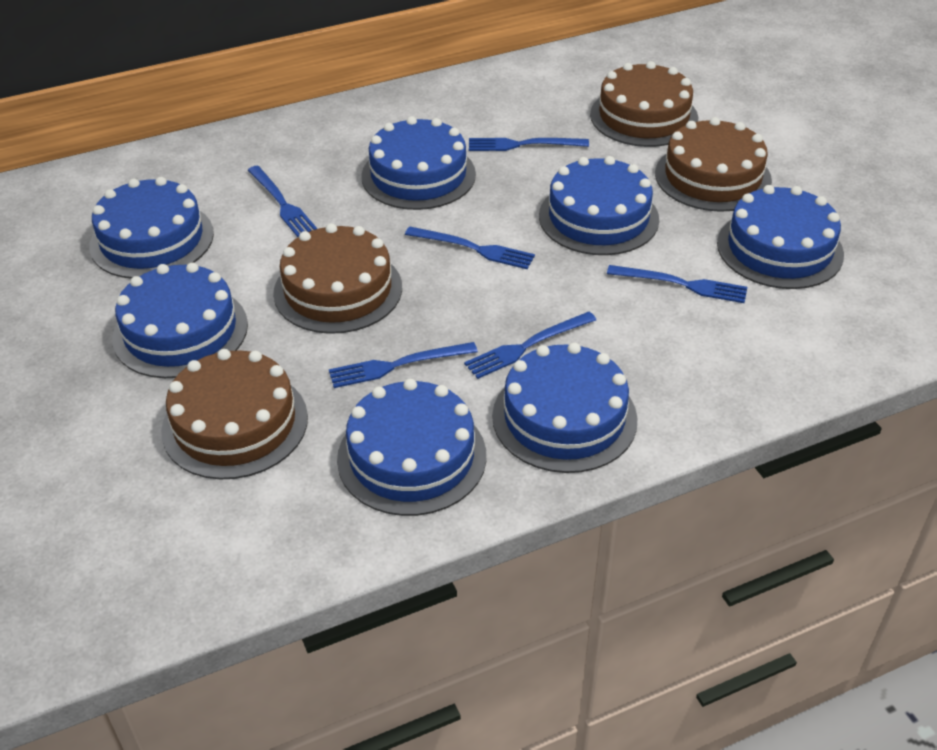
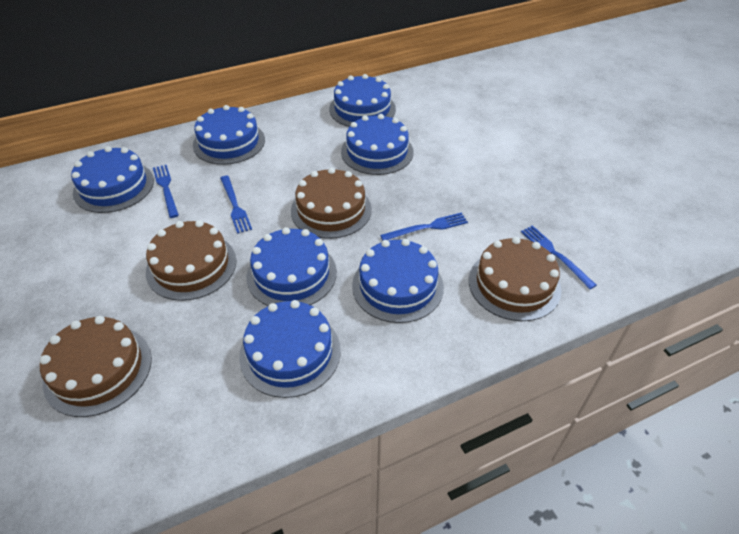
blue fork: [248,166,317,237] [329,342,478,388] [405,227,535,269] [464,312,596,379] [469,138,589,151] [607,265,747,303] = 6 -> [153,165,179,218] [220,176,252,234] [380,213,468,240] [521,225,597,289] = 4

